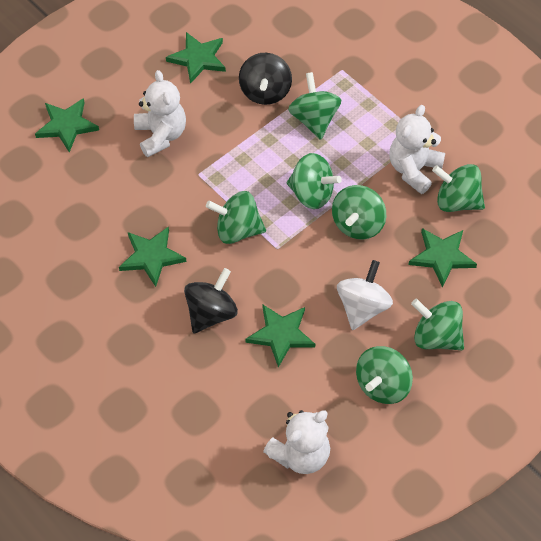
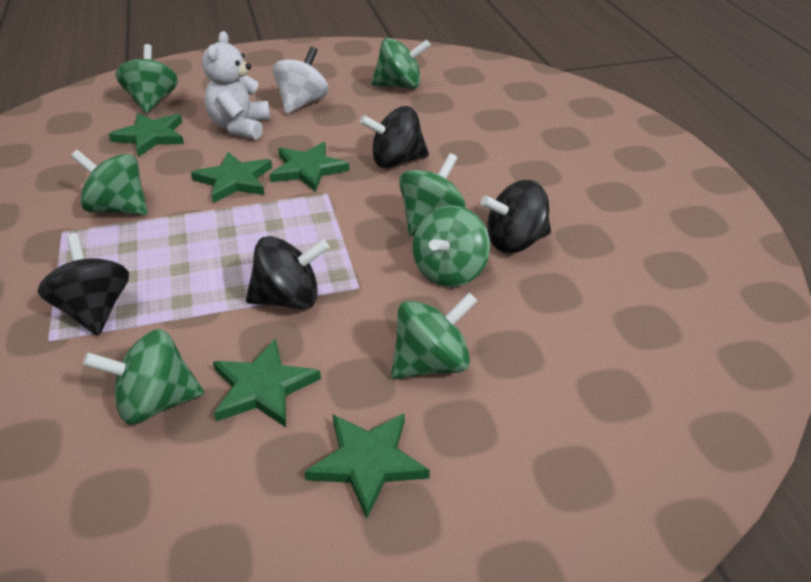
black spinning top: [184,268,238,333] [239,53,292,105] = 2 -> [38,233,129,336] [246,236,329,310] [360,106,429,168] [481,180,551,253] = 4
white teddy bear: [134,70,186,157] [263,410,330,474] [389,105,445,194] = 3 -> [202,31,270,140] = 1

